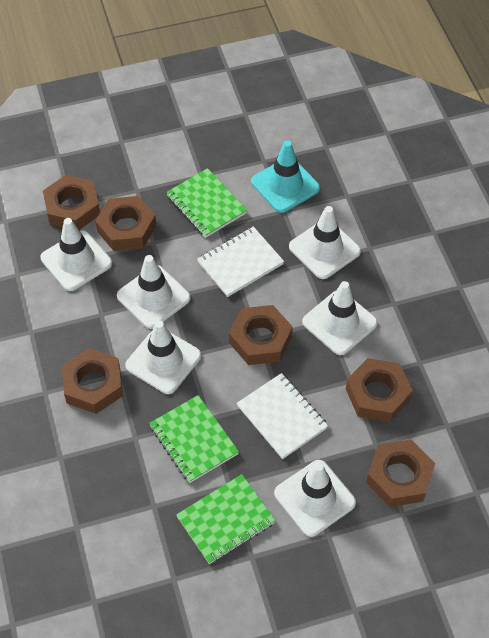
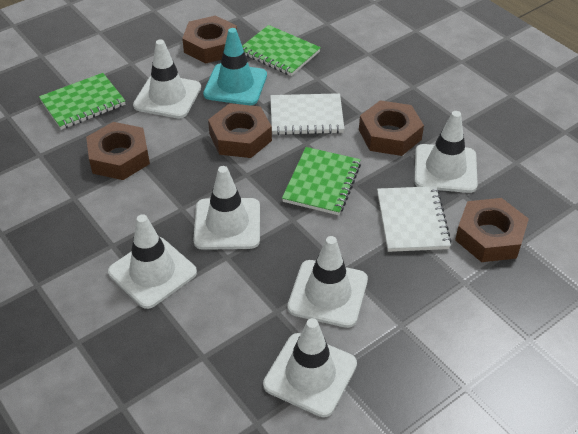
brown nut: [43,175,100,230] [62,348,123,414] [95,196,157,251] [229,305,293,365] [346,358,413,422] [366,440,435,507] = 6 -> [86,122,150,180] [182,15,237,64] [208,103,272,158] [359,100,424,156] [455,198,529,262] = 5

